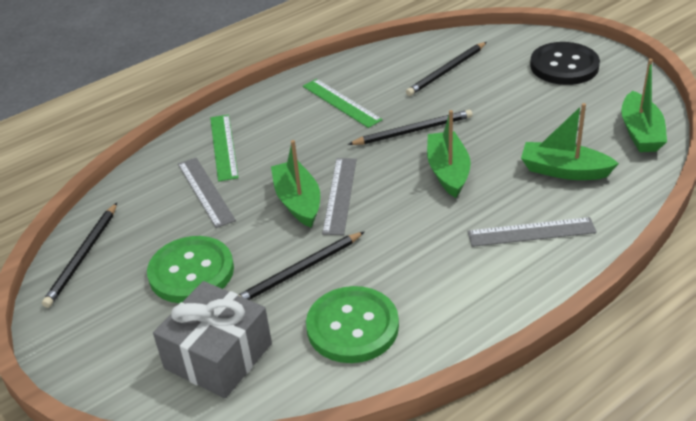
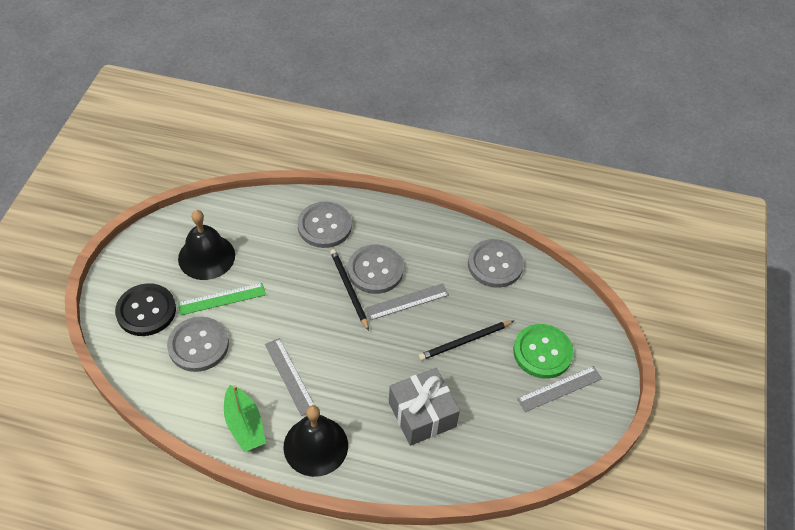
black bell: none = 0 -> [178,210,235,280] [283,405,348,477] = 2
black pencil: [42,203,117,308] [238,231,365,300] [348,110,473,145] [406,42,487,96] = 4 -> [330,249,369,331] [419,321,514,360] = 2
green boat: [271,140,320,227] [427,110,471,198] [521,103,619,180] [621,59,667,152] = 4 -> [224,385,266,452] = 1
green button: [147,236,234,303] [306,286,399,363] = 2 -> [513,324,573,379] = 1
green ruler: [210,114,239,182] [303,79,383,128] = 2 -> [178,283,266,315] = 1
grey button: none = 0 -> [167,317,229,372] [298,202,352,248] [348,245,404,294] [468,239,524,288] = 4

